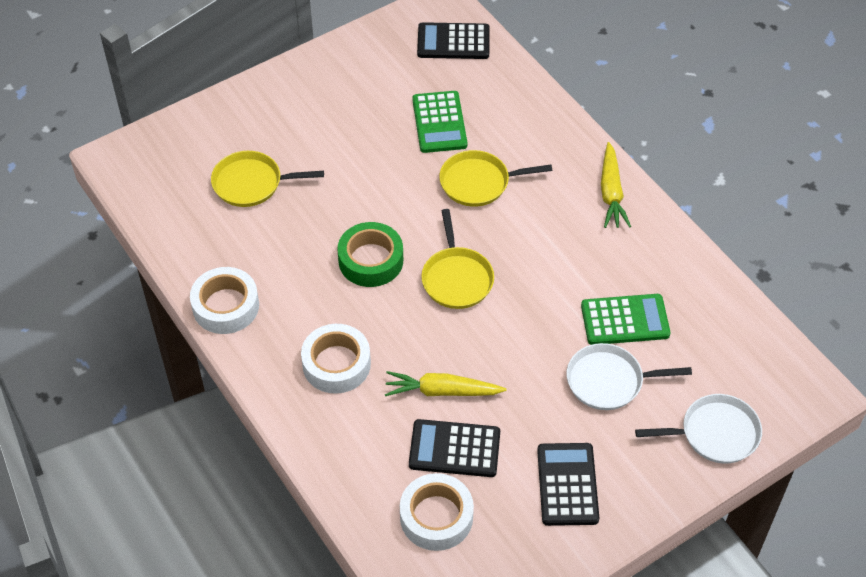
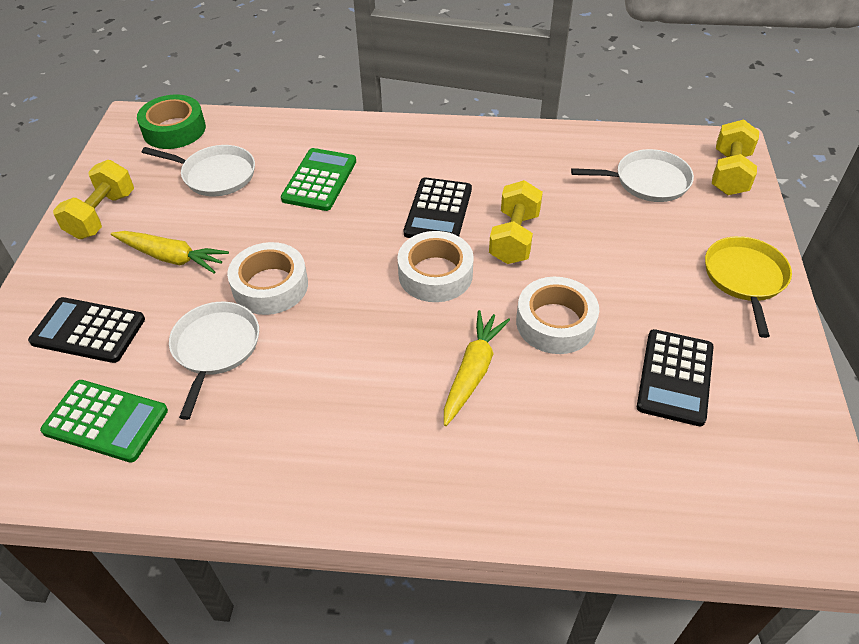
white pan: [567,343,692,410] [635,394,762,464] = 2 -> [142,145,255,196] [169,302,259,420] [571,149,694,202] = 3
yellow dumbbell: none = 0 -> [53,160,134,239] [489,180,543,264] [712,120,759,195] = 3
yellow pan: [211,151,324,207] [421,209,494,309] [439,150,552,207] = 3 -> [705,236,792,338] = 1

